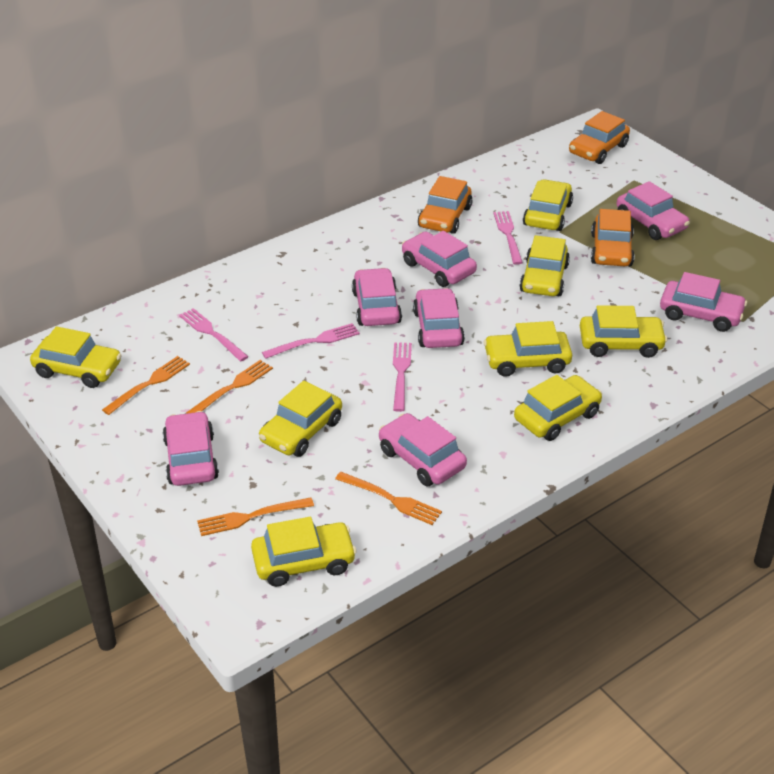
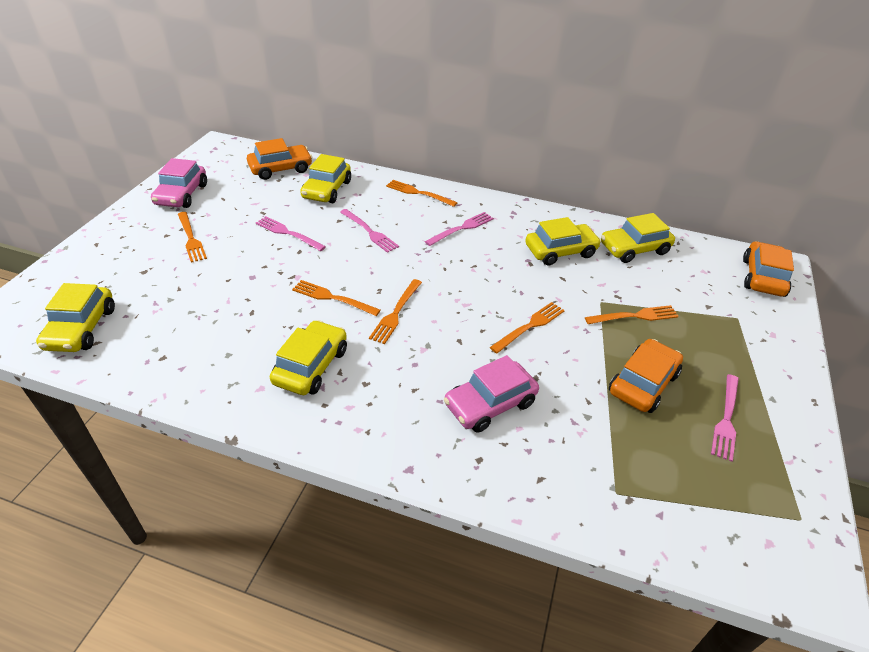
orange fork: [102,356,190,415] [186,360,273,414] [197,497,314,536] [335,472,442,525] = 4 -> [178,212,207,263] [292,280,381,316] [369,279,422,344] [386,180,458,207] [490,302,565,353] [585,305,679,324] = 6
pink car: [162,411,219,486] [352,268,402,326] [379,413,467,486] [402,231,477,287] [413,288,465,348] [616,181,690,240] [660,272,747,332] = 7 -> [151,158,207,208] [444,355,539,433] = 2
yellow car: [30,326,122,388] [251,517,356,587] [259,381,342,457] [483,321,572,377] [514,375,602,441] [519,235,570,296] [523,179,573,231] [580,305,667,358] = 8 -> [36,283,115,352] [270,320,347,395] [300,154,351,203] [525,217,601,266] [601,213,675,263] = 5

